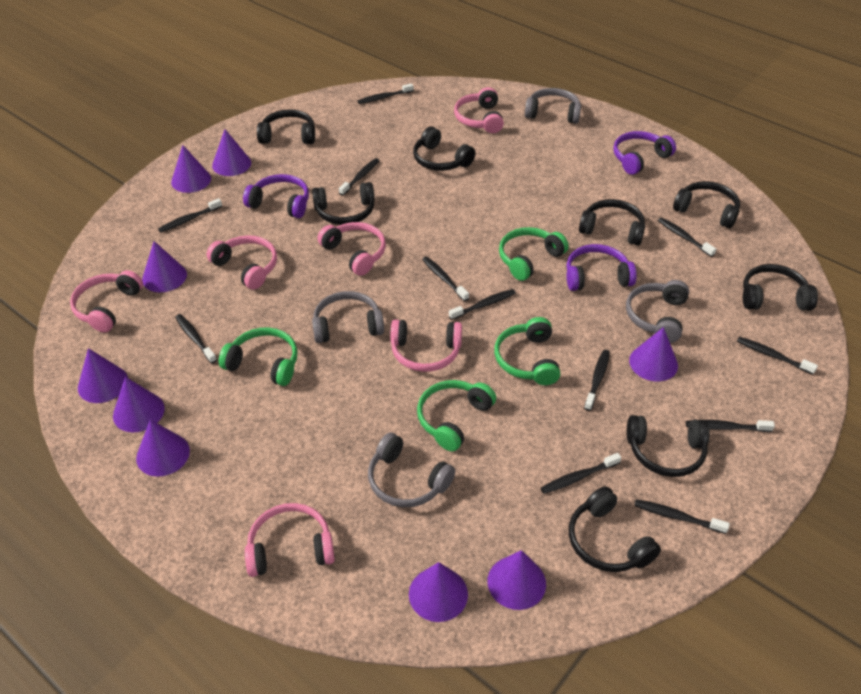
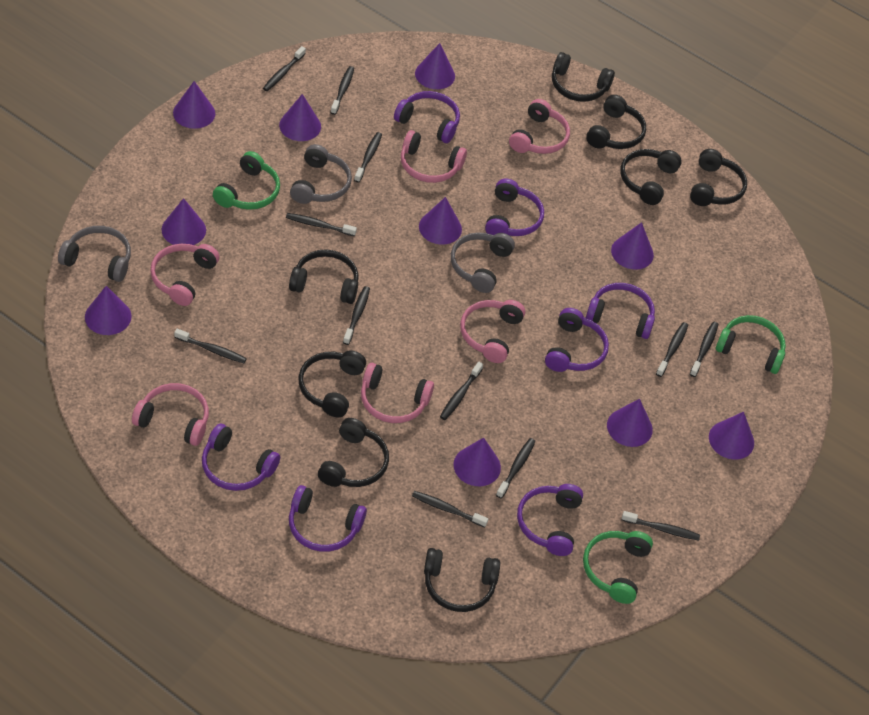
green headphones: [219,327,298,386] [417,380,496,451] [494,317,560,385] [499,227,569,281] = 4 -> [213,151,280,210] [583,531,653,604] [716,315,786,374] = 3
grey headphones: [312,291,384,343] [368,432,455,507] [525,88,581,124] [626,280,689,343] = 4 -> [58,226,131,282] [290,144,352,204] [451,232,515,293] = 3
purple cone: [78,348,128,403] [113,377,165,432] [136,420,190,477] [142,241,187,292] [171,145,211,193] [212,129,251,176] [409,562,468,622] [487,550,546,610] [629,327,678,381] = 9 -> [85,286,132,335] [162,198,206,245] [173,81,215,129] [279,94,321,141] [415,43,455,89] [419,197,462,245] [454,437,501,486] [607,399,653,447] [611,222,654,270] [709,412,754,460] = 10
purple headphones: [243,174,309,218] [566,244,637,291] [613,131,676,175] = 3 -> [202,423,280,491] [289,485,367,552] [394,91,460,143] [485,178,544,236] [517,484,583,556] [545,308,609,372] [586,283,655,339] = 7

